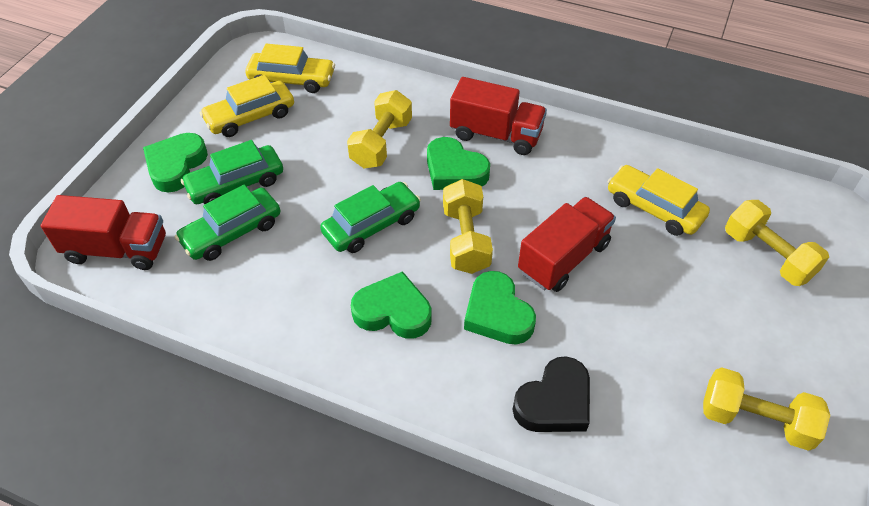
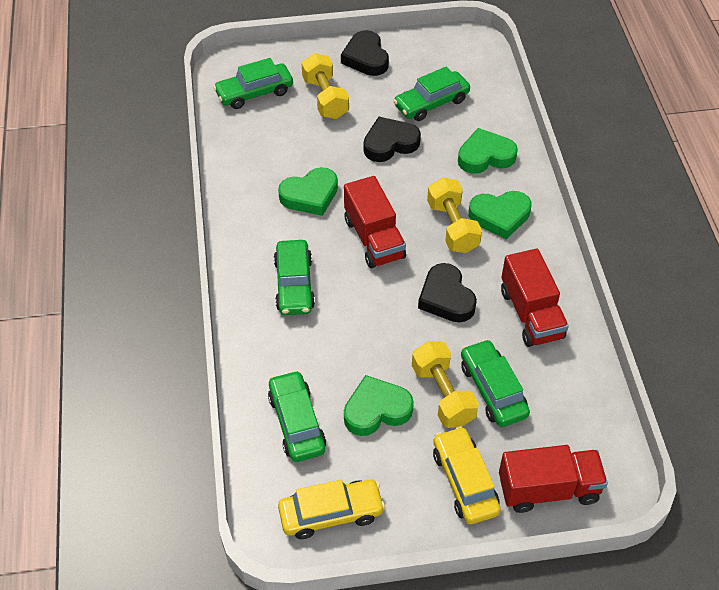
black heart: [512,356,590,432] = 1 -> [341,30,389,76] [364,117,421,162] [418,263,477,322] = 3
green car: [175,185,281,261] [181,140,283,204] [320,182,421,253] = 3 -> [213,58,293,109] [268,370,326,462] [274,240,315,315] [393,67,470,121] [461,339,530,427] = 5
yellow car: [200,75,294,137] [246,44,335,93] [607,165,710,236] = 3 -> [278,479,385,539] [433,426,501,524] = 2
yellow dumbbell: [347,90,412,168] [443,179,493,274] [703,367,830,451] [725,200,829,286] = 4 -> [302,53,349,119] [412,341,479,428] [427,177,482,253] = 3

